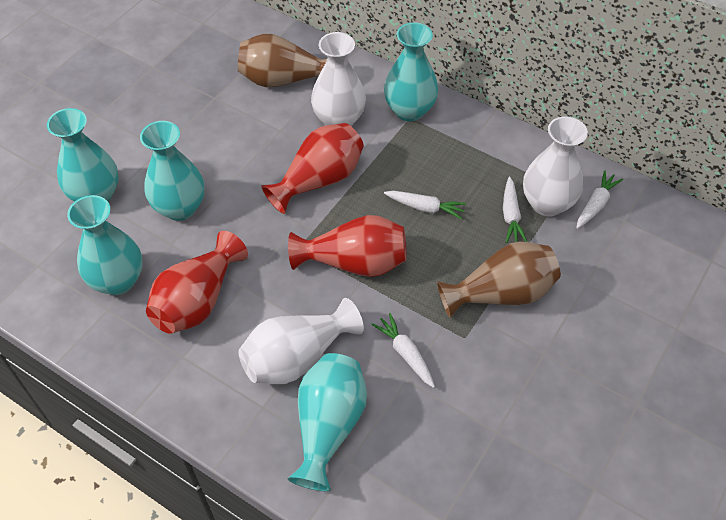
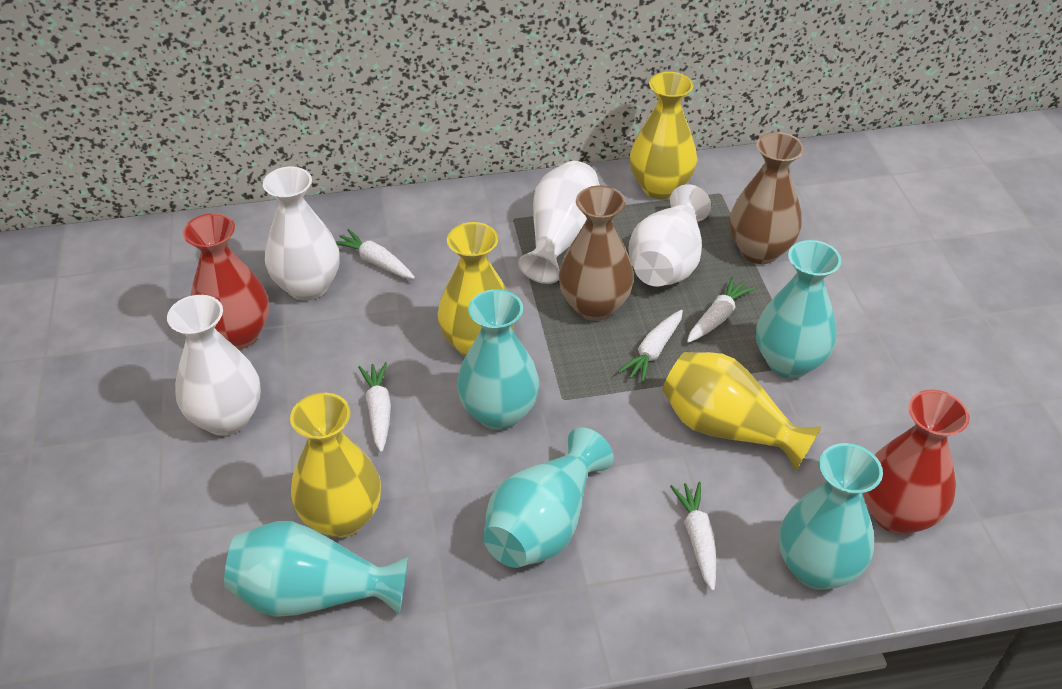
red vase: [146,231,248,334] [261,123,364,214] [288,215,406,277] = 3 -> [183,213,269,350] [863,390,970,535] = 2
white carrot: [371,313,435,388] [384,191,466,220] [503,177,527,243] [576,170,623,229] = 4 -> [335,229,415,279] [358,362,391,452] [618,310,683,383] [670,482,716,591] [687,276,755,343] = 5
white vase: [238,298,364,384] [311,32,366,126] [523,116,588,217] = 3 -> [167,295,261,436] [263,167,340,301] [518,161,600,284] [628,184,711,287] = 4
yellow vase: none = 0 -> [290,393,381,538] [437,222,514,356] [630,72,697,199] [662,352,822,471] = 4

